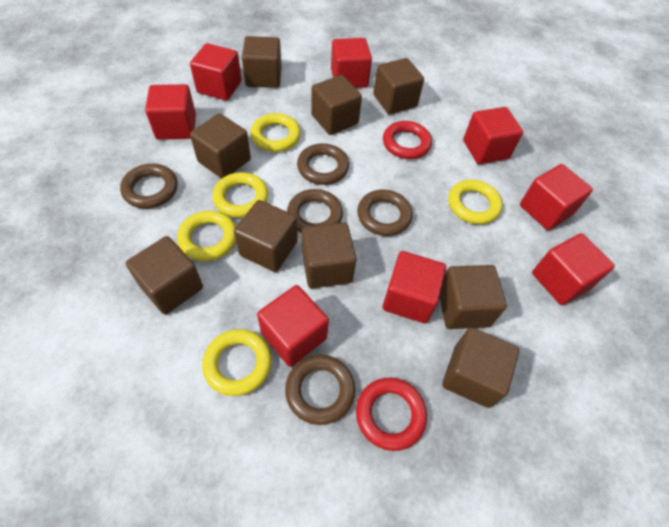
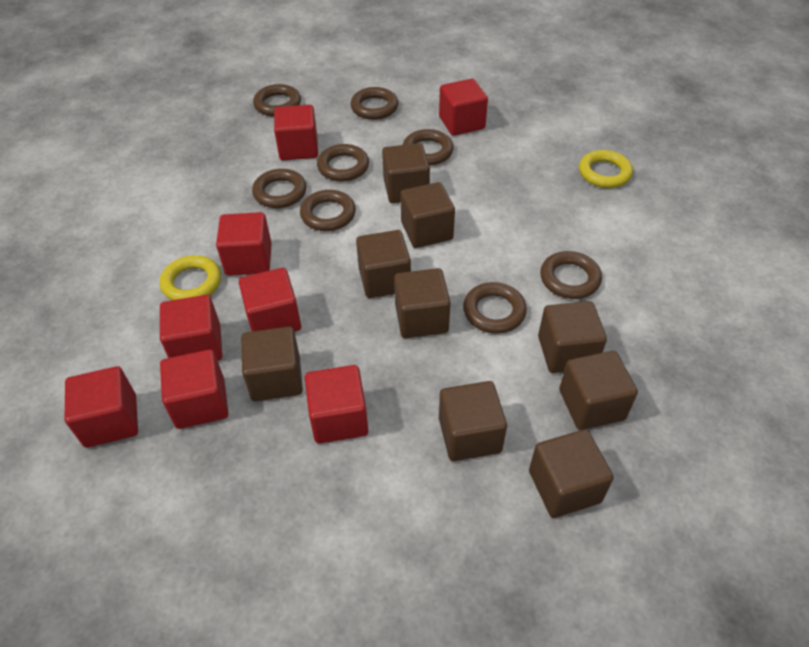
brown ring: [120,164,178,209] [285,355,355,425] [287,189,343,233] [297,143,349,185] [357,190,413,236] = 5 -> [252,169,307,208] [253,84,301,117] [300,190,356,231] [317,144,369,182] [351,87,398,120] [403,129,453,166] [463,282,527,334] [540,251,602,299] = 8
red ring: [356,378,427,451] [383,121,432,159] = 2 -> none = 0
yellow ring: [177,211,236,261] [202,329,272,396] [212,172,268,218] [251,113,301,152] [448,180,502,224] = 5 -> [160,255,221,300] [579,150,633,188] = 2

